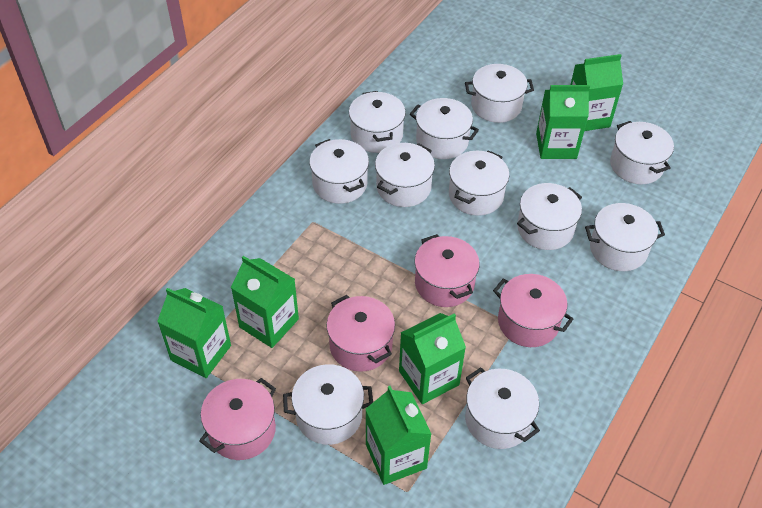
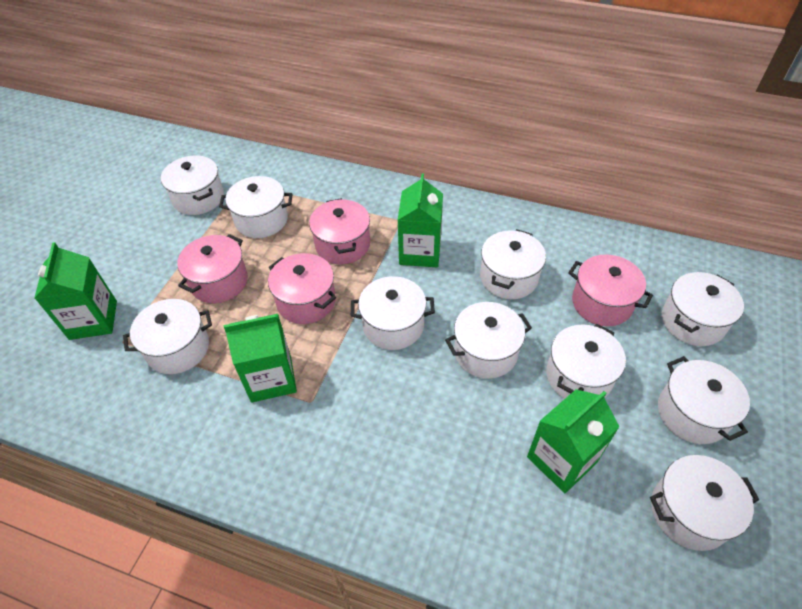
green carton: [157,288,231,378] [231,256,299,348] [366,386,431,485] [399,313,466,404] [536,85,590,159] [571,54,623,131] = 6 -> [34,242,117,340] [224,314,297,403] [398,173,443,267] [527,389,620,493] = 4
white pot: [283,364,373,445] [309,139,369,204] [349,91,406,153] [375,143,435,207] [410,98,479,159] [449,150,509,216] [465,64,534,123] [465,367,540,449] [517,183,582,250] [585,203,665,271] [610,121,674,184] = 11 -> [123,299,212,374] [161,155,224,215] [219,176,293,238] [351,276,435,350] [445,302,532,379] [480,229,546,299] [546,324,626,399] [650,455,759,551] [658,356,750,444] [662,272,744,346] = 10

